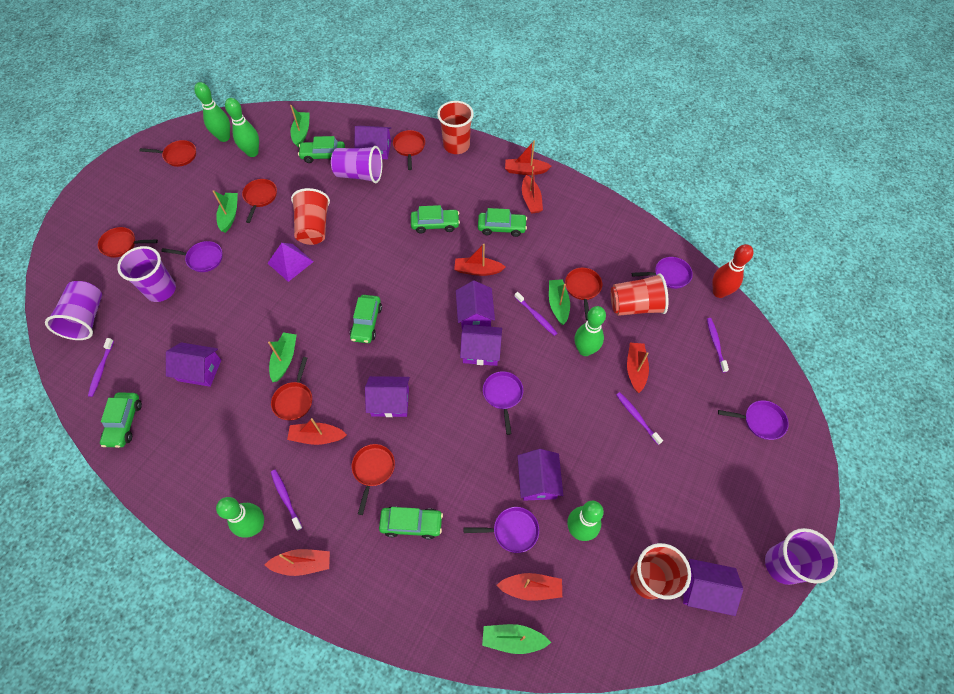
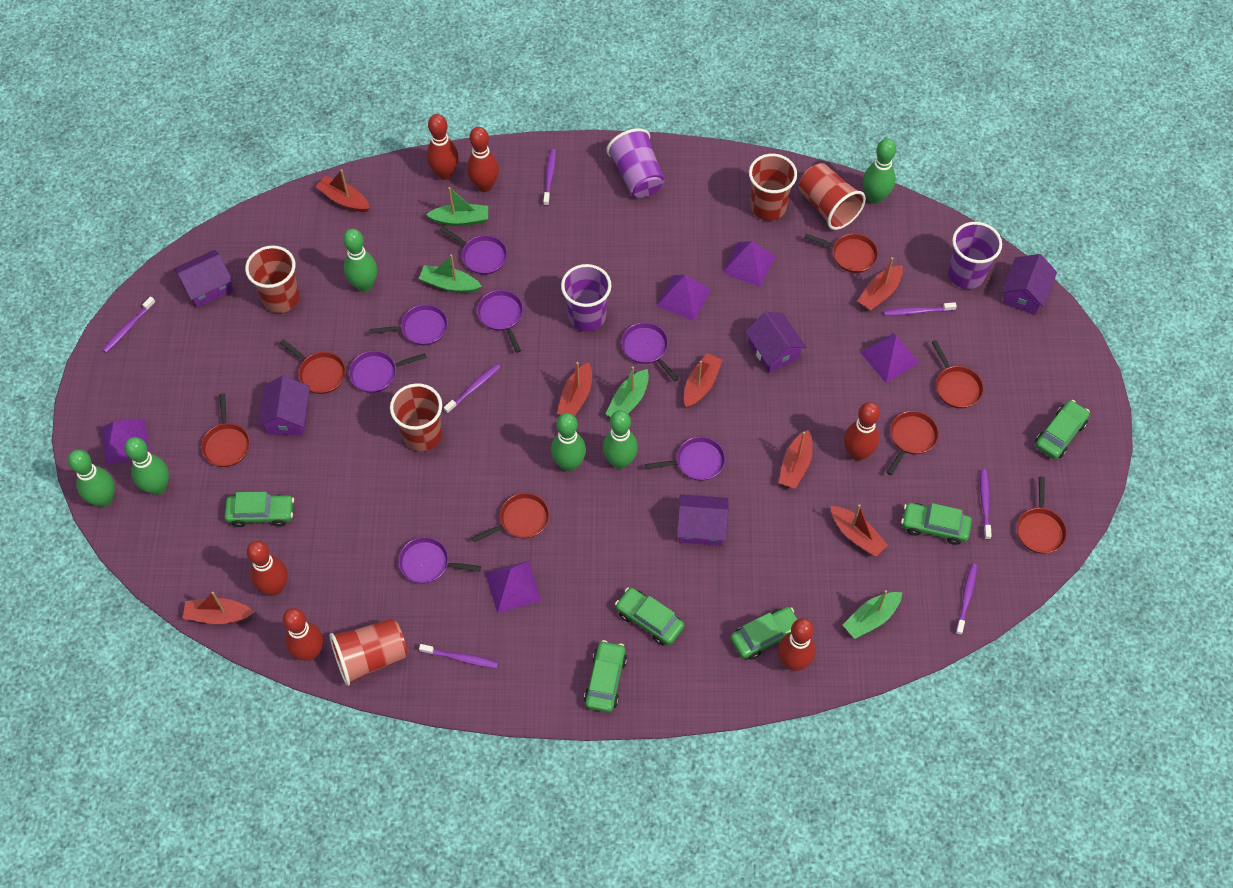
green boat: [212,190,238,233] [268,332,297,382] [290,105,310,147] [482,624,551,654] [549,279,570,325] = 5 -> [419,254,482,293] [426,187,488,226] [606,367,649,417] [843,590,902,639] = 4
green bowling pin: [194,82,230,142] [216,497,264,538] [225,98,259,157] [567,501,604,541] [574,306,606,356] = 5 -> [68,450,115,507] [125,437,169,495] [343,229,377,292] [551,413,586,471] [603,410,638,469] [863,138,896,204] = 6
purple cup: [45,281,102,340] [117,246,176,302] [331,146,382,183] [765,528,838,585] = 4 -> [561,264,611,332] [606,128,664,198] [948,222,1002,289] = 3
purple house: [166,342,221,387] [355,126,391,159] [365,376,410,417] [456,281,495,330] [460,325,502,366] [518,449,563,501] [683,559,743,616] = 7 -> [174,250,233,308] [258,376,310,435] [677,494,728,546] [745,312,807,373] [1002,254,1057,315] = 5
purple pan: [161,241,223,272] [464,507,539,553] [483,371,523,435] [632,257,693,289] [718,400,789,440] = 5 -> [349,351,427,393] [370,304,448,345] [398,537,481,584] [440,227,507,275] [477,290,523,353] [621,322,679,382] [645,437,725,481] = 7
purple pyramid: [267,243,314,282] = 1 -> [101,418,149,465] [486,561,541,613] [657,275,711,321] [722,241,775,287] [860,333,919,383] = 5
purple toothbrush: [88,338,114,397] [271,470,303,531] [515,292,557,336] [616,392,663,445] [707,318,729,373] = 5 -> [102,297,156,353] [419,644,498,668] [444,364,500,414] [543,149,556,206] [884,302,957,316] [955,563,978,635] [980,469,992,540] = 7
red bowling pin: [712,244,753,298] = 1 -> [246,541,288,595] [282,608,323,661] [427,114,459,180] [467,127,499,192] [778,618,815,671] [844,402,880,461] = 6
red cup: [291,188,330,245] [437,101,474,154] [611,273,669,316] [630,543,691,600] = 4 -> [245,245,300,313] [329,619,408,686] [390,383,442,451] [749,154,797,220] [799,163,866,230] = 5

